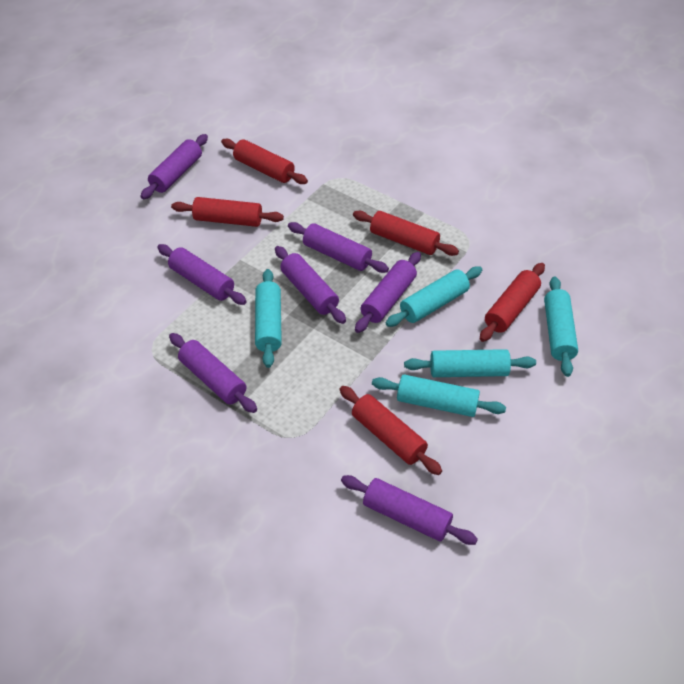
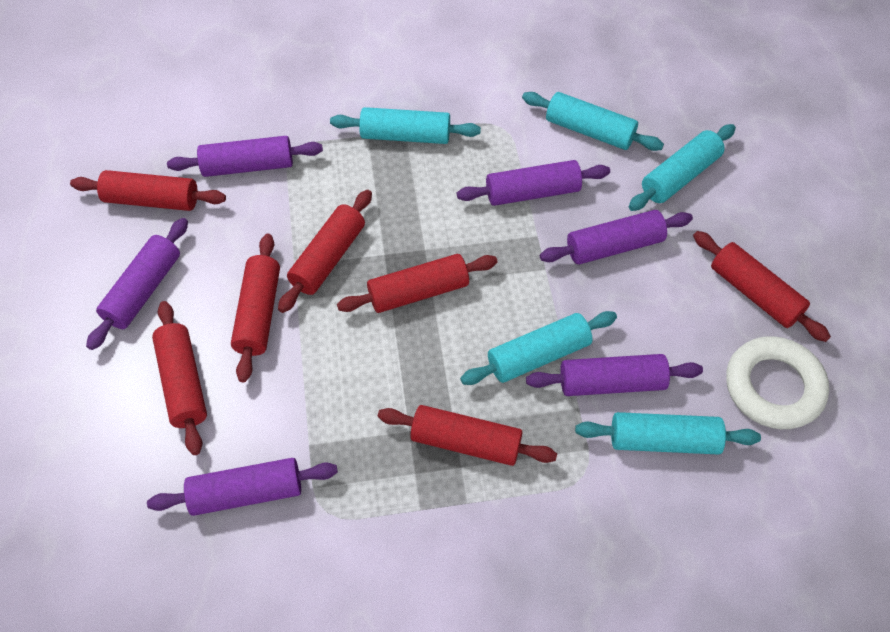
purple rolling pin: [140,134,208,199] [157,244,247,305] [169,333,257,413] [275,246,346,324] [288,222,389,273] [341,475,478,545] [355,252,421,333] = 7 -> [86,218,188,350] [147,458,338,516] [167,136,323,177] [457,160,610,206] [526,354,703,396] [540,210,693,265] = 6
red rolling pin: [171,197,284,227] [221,139,308,184] [339,386,442,475] [353,211,459,256] [480,263,545,342] = 5 -> [70,170,226,211] [152,301,207,455] [231,234,280,382] [278,190,372,313] [337,254,498,313] [378,405,557,466] [693,231,831,342] = 7
white ring: none = 0 -> [726,336,829,429] = 1

